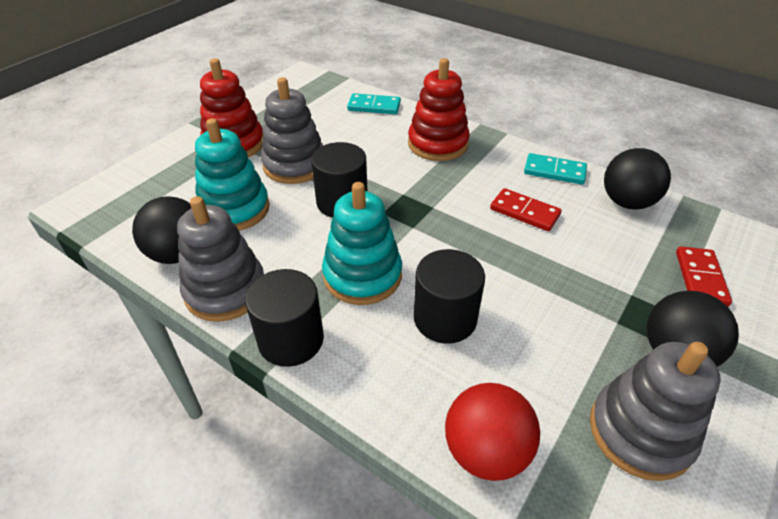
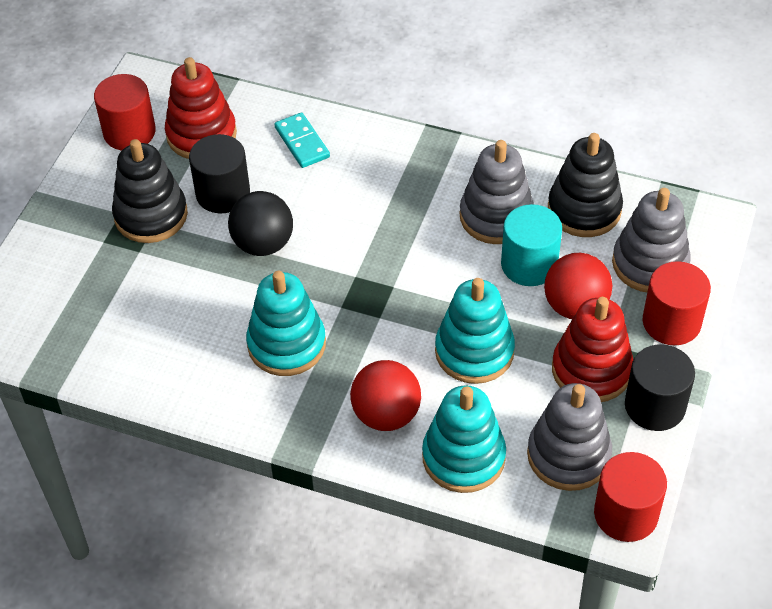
black ball: [132,196,191,264] [604,148,671,210] [646,291,739,367] = 3 -> [228,191,293,256] = 1
black cylinder: [245,269,324,367] [311,142,367,218] [414,249,485,344] = 3 -> [189,134,250,213] [625,344,695,431] = 2
black stacking toy: none = 0 -> [112,139,188,243] [548,133,623,237] = 2
red ball: [445,383,540,481] = 1 -> [350,360,421,431] [544,253,612,319] = 2
red cylinder: none = 0 -> [94,74,156,150] [594,452,667,542] [643,261,711,345] = 3
red domino: [490,188,562,231] [676,246,732,307] = 2 -> none = 0
turquoise cylinder: none = 0 -> [501,204,562,286] = 1
turquoise domino: [347,93,401,114] [524,153,587,184] = 2 -> [274,112,330,168] = 1
turquoise stacking toy: [195,118,270,231] [322,182,402,305] = 2 -> [246,271,326,376] [422,385,506,493] [435,278,515,384] = 3

